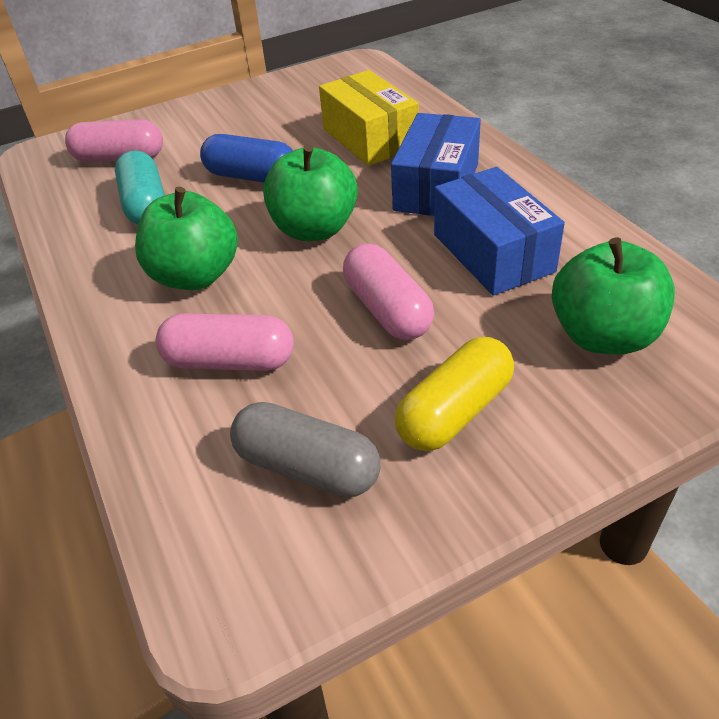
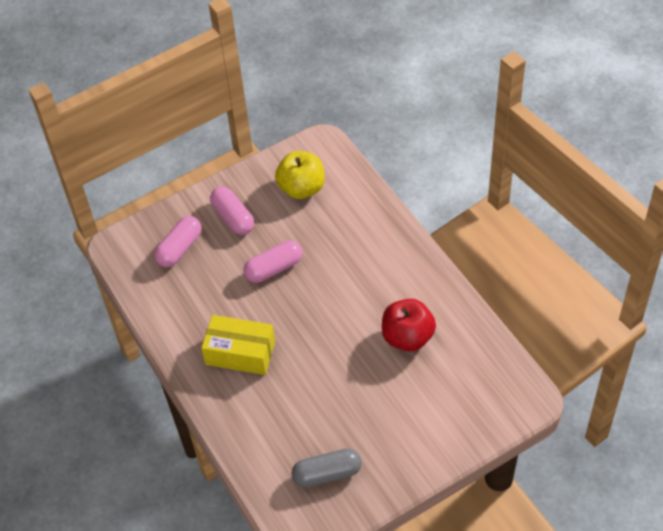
blue box: [391,113,481,216] [434,167,565,295] = 2 -> none = 0
blue capsule: [200,134,293,183] = 1 -> none = 0
green apple: [135,187,238,290] [263,144,358,241] [552,237,675,354] = 3 -> none = 0
red apple: none = 0 -> [382,299,436,352] = 1
turquoise capsule: [115,150,165,225] = 1 -> none = 0
yellow apple: none = 0 -> [275,151,325,199] = 1
yellow capsule: [395,337,514,451] = 1 -> none = 0

